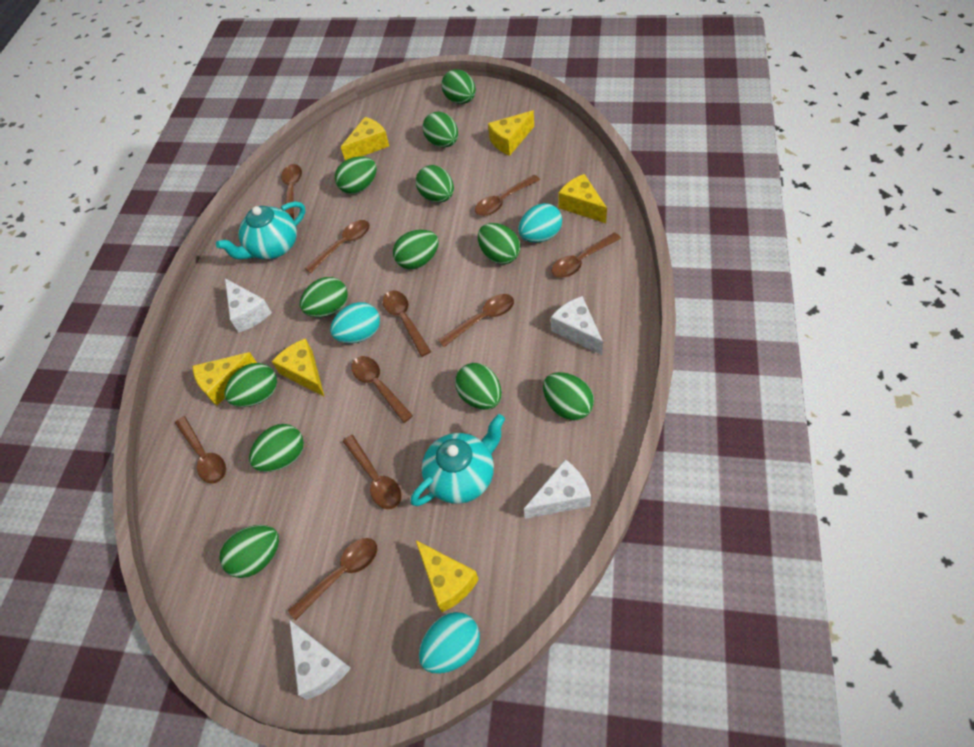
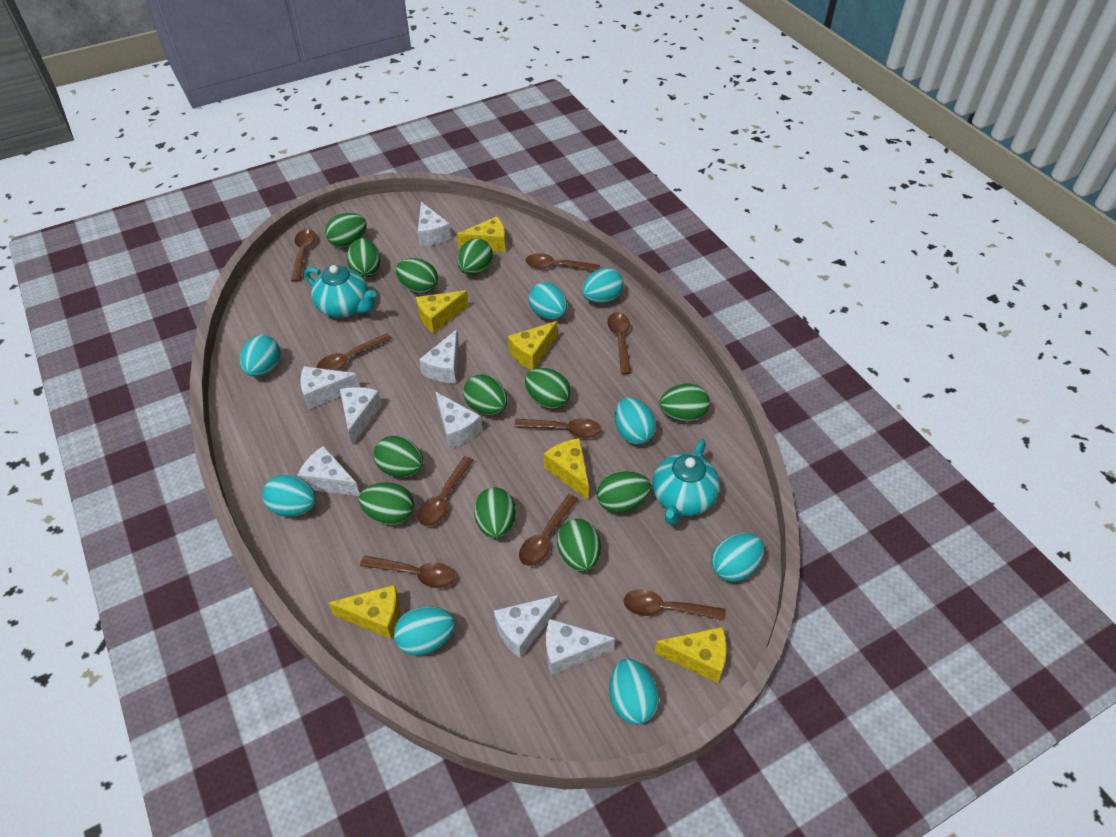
brown spoon: [175,416,226,484] [281,164,302,220] [288,538,377,620] [305,220,370,273] [342,435,402,509] [351,356,413,423] [383,291,431,357] [438,294,514,347] [475,174,540,216] [551,233,621,278] = 10 -> [291,229,316,282] [317,333,392,371] [360,556,456,588] [418,456,474,526] [514,418,602,438] [519,494,579,566] [526,253,600,271] [607,312,631,375] [624,590,726,620] = 9
turquoise egg: [330,302,380,343] [419,612,480,674] [518,203,562,243] = 3 -> [240,335,281,377] [262,475,316,516] [394,606,455,656] [528,282,568,320] [582,268,624,303] [609,658,659,725] [615,398,656,445] [711,533,764,582] = 8
white cheese: [225,278,272,332] [290,620,351,700] [524,459,591,519] [551,296,603,355] = 4 -> [297,446,360,496] [300,366,360,409] [340,387,382,445] [418,202,451,247] [419,329,459,383] [435,392,482,449] [494,595,559,659] [546,619,615,675] = 8

